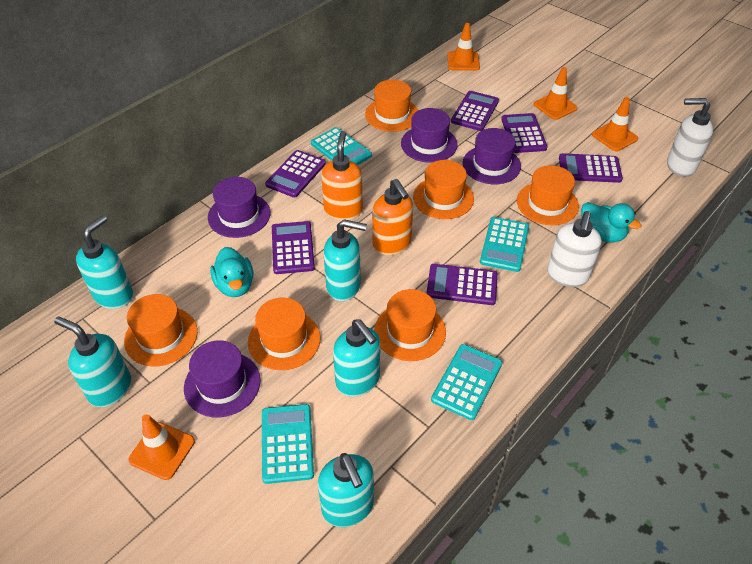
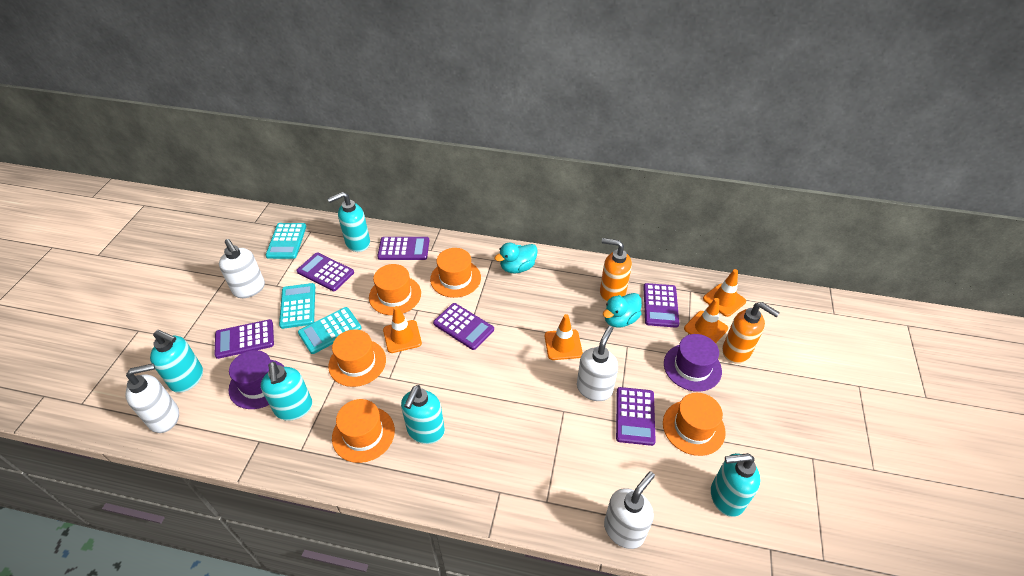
orange hat: [124,294,198,366] [248,298,321,370] [365,80,418,132] [374,289,446,361] [413,160,474,219] [517,165,579,225] = 6 -> [328,329,386,387] [332,399,395,463] [369,264,421,315] [430,248,481,298] [663,393,726,456] = 5
purple hat: [184,340,261,417] [208,177,271,238] [401,108,458,163] [462,128,521,184] = 4 -> [228,350,285,409] [664,334,722,392] = 2
turquoise calculator: [262,404,314,484] [311,127,372,165] [431,344,502,420] [480,217,529,272] = 4 -> [266,223,306,259] [279,283,315,329] [298,307,361,354] = 3
white soap dispenser: [547,211,602,287] [667,98,713,177] = 2 -> [125,363,179,433] [219,239,265,298] [577,326,618,401] [604,471,655,549] = 4

